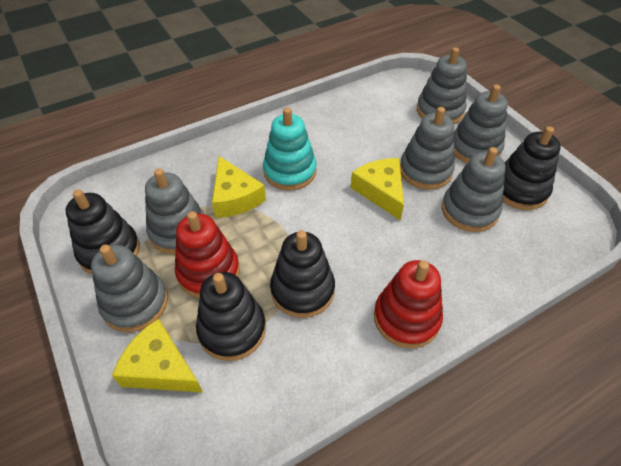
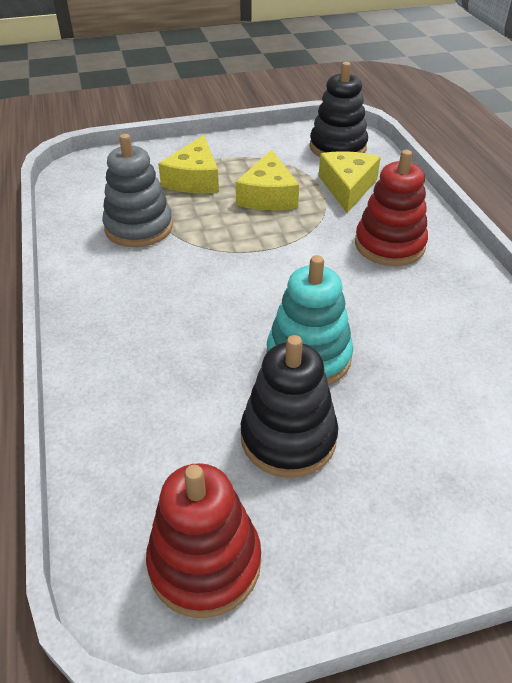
black stacking toy: [65,189,140,275] [196,272,266,361] [270,230,335,318] [503,126,561,210] = 4 -> [241,335,338,478] [309,62,368,157] = 2
grey stacking toy: [91,244,168,332] [145,168,204,254] [400,107,455,190] [417,47,467,124] [442,147,506,232] [454,85,508,163] = 6 -> [102,134,173,247] = 1

